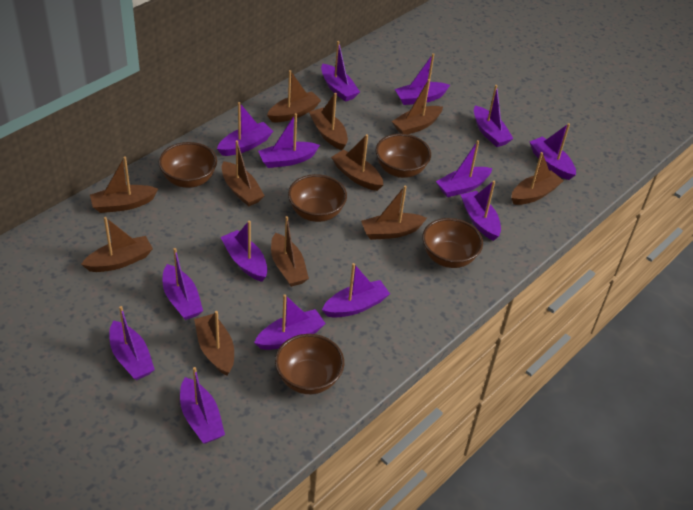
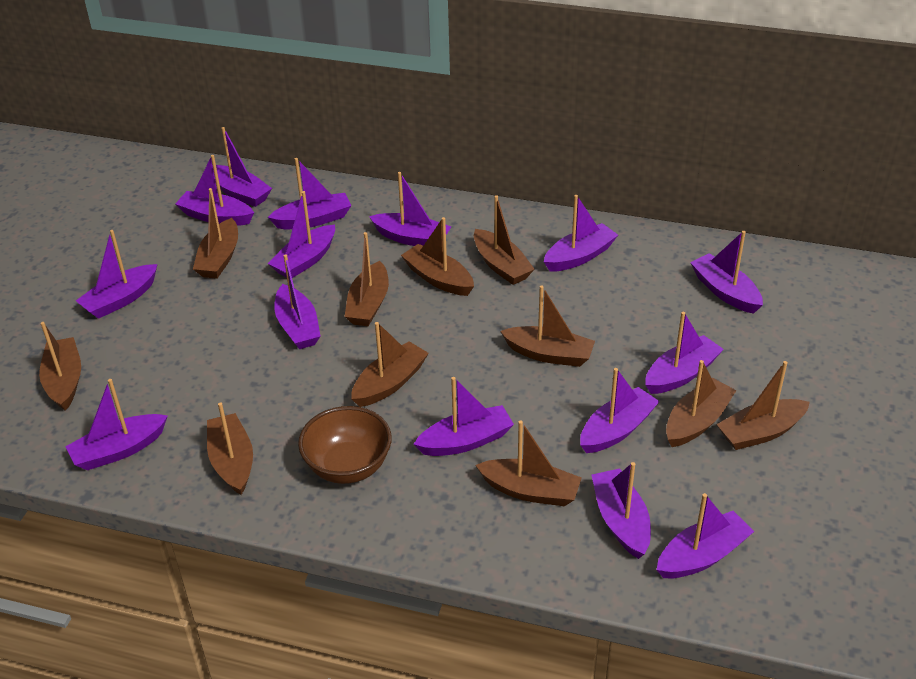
brown bowl: [159,142,217,188] [275,334,344,394] [288,174,347,222] [376,134,431,178] [422,218,483,268] = 5 -> [298,406,392,484] = 1
purple boat: [109,306,155,380] [163,248,203,320] [180,367,225,444] [217,102,273,156] [220,221,267,282] [254,294,326,350] [258,113,320,168] [321,41,360,102] [322,263,390,317] [395,53,450,105] [436,140,492,197] [460,181,501,241] [474,85,514,147] [529,123,576,180] = 14 -> [65,379,168,470] [76,230,158,319] [175,155,254,226] [212,127,272,207] [267,191,335,278] [268,158,351,229] [274,254,321,349] [369,172,451,246] [414,377,514,456] [544,195,618,272] [580,368,660,453] [592,462,651,559] [645,312,724,394] [657,493,754,578] [690,231,763,314] = 15

